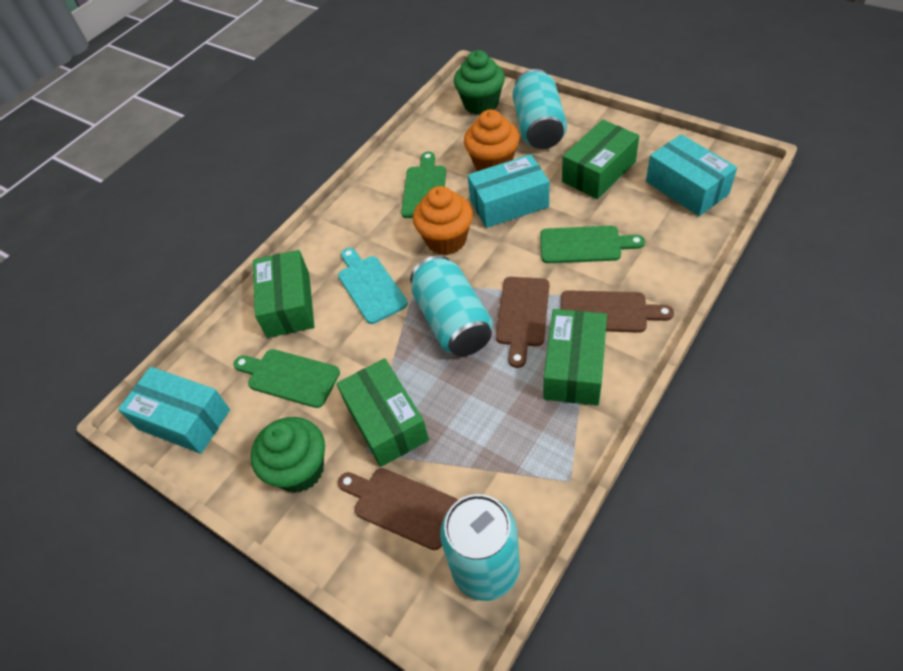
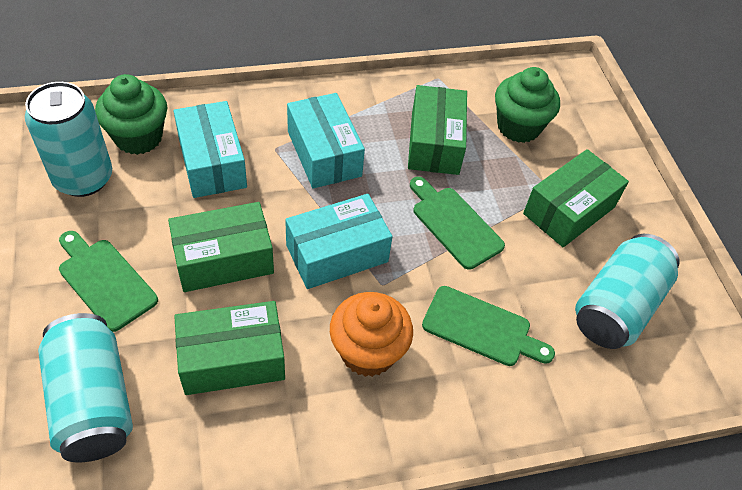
brown cutting board: [338,468,458,550] [496,277,549,368] [561,290,674,333] = 3 -> none = 0
orange cupcake: [413,186,473,255] [464,109,519,171] = 2 -> [330,292,413,377] = 1
turquoise cutting board: [338,248,408,324] = 1 -> none = 0

